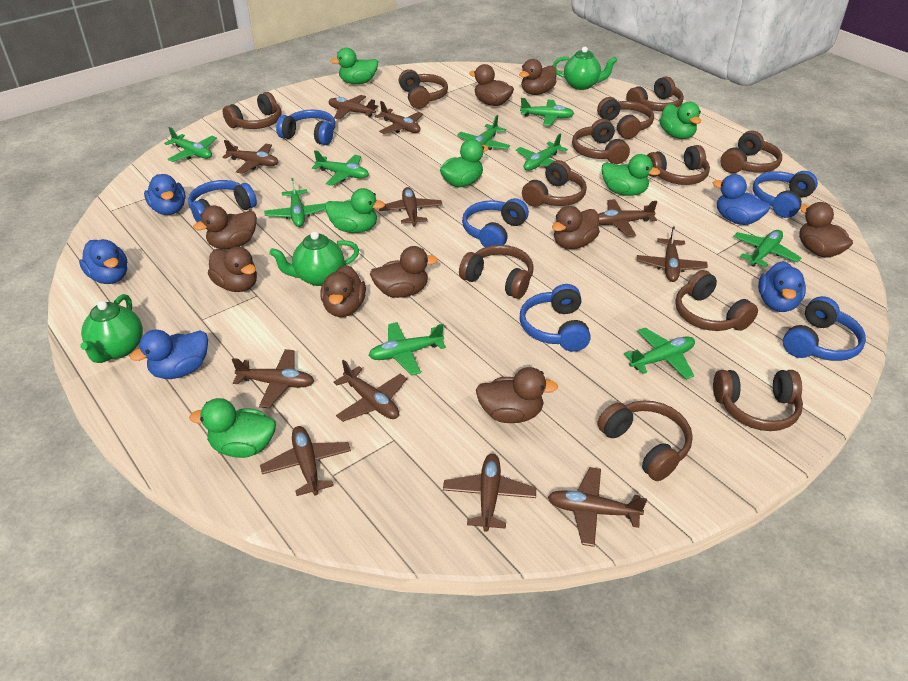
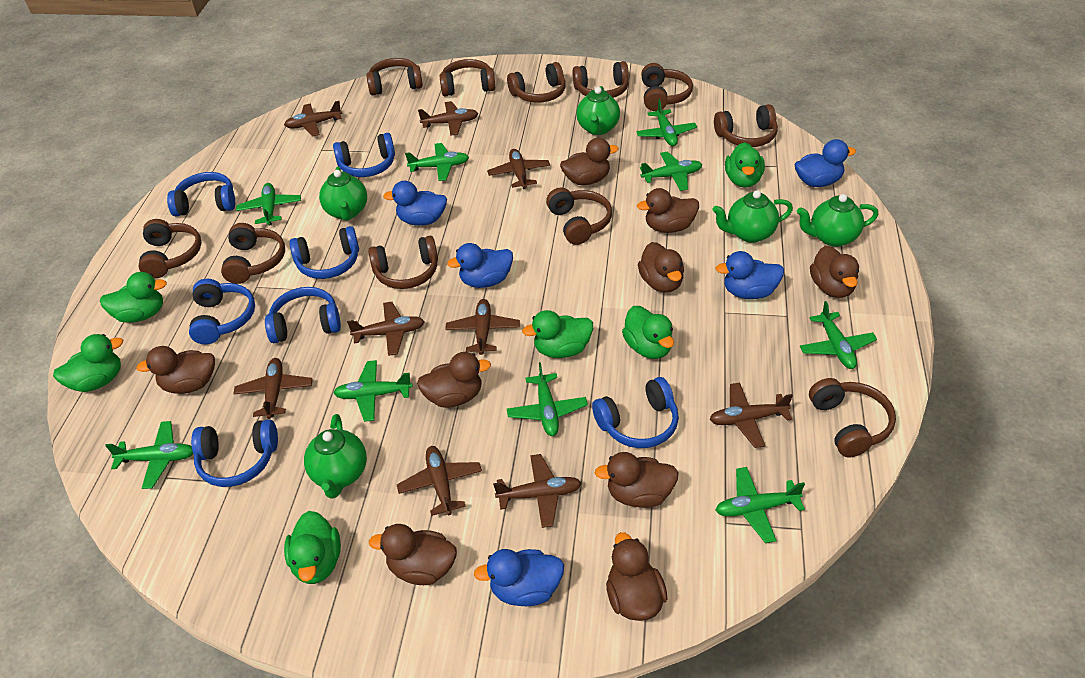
blue headphones: [188,180,257,222] [276,110,335,145] [462,198,529,247] [520,284,591,352] [753,171,818,218] [783,296,866,361] = 6 -> [167,172,235,217] [189,279,255,345] [191,419,278,487] [265,287,341,343] [289,226,359,279] [333,133,395,177] [592,377,679,448] = 7
brown headphones: [223,92,282,129] [399,69,448,109] [459,245,534,299] [522,160,587,207] [572,119,630,164] [597,97,654,139] [597,401,693,481] [626,76,684,111] [647,145,710,185] [675,270,758,331] [713,370,803,431] [720,130,782,173] = 12 -> [139,219,202,278] [221,223,285,284] [366,58,423,95] [368,236,438,289] [439,59,495,96] [507,62,566,103] [546,187,612,245] [573,61,629,98] [641,63,693,111] [714,104,778,147] [809,378,896,457] = 11
brown plane: [222,140,278,174] [232,349,314,408] [260,426,351,496] [328,95,379,120] [333,360,407,422] [375,101,423,134] [379,187,442,227] [443,454,536,532] [548,467,647,547] [598,199,658,237] [637,227,708,282] = 11 -> [233,358,312,419] [284,101,342,137] [347,302,425,356] [397,446,482,516] [418,101,478,136] [445,299,520,355] [487,149,550,189] [493,454,582,528] [709,382,793,448] = 9
green teapot: [80,294,143,363] [269,231,359,286] [553,47,617,90] = 3 -> [304,414,367,499] [319,167,367,221] [577,86,620,135] [713,190,793,243] [797,194,878,247] = 5

